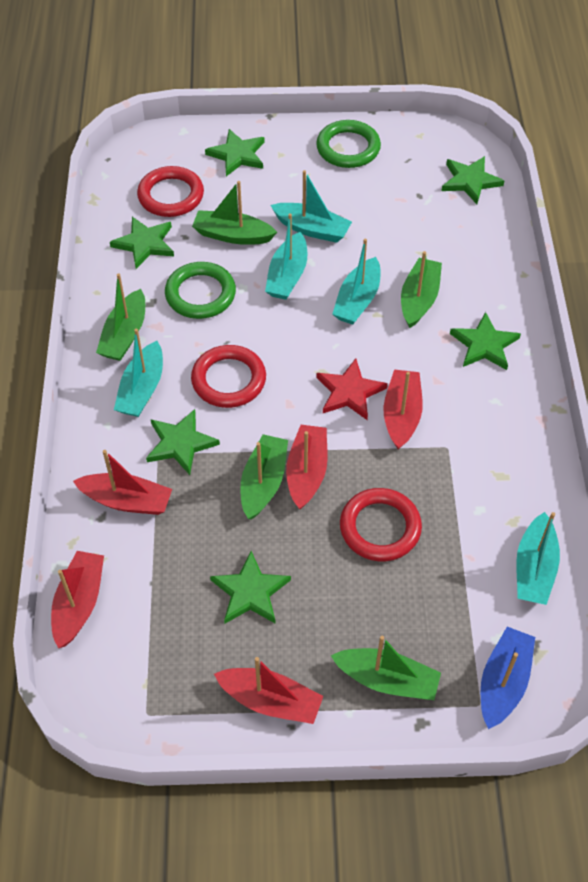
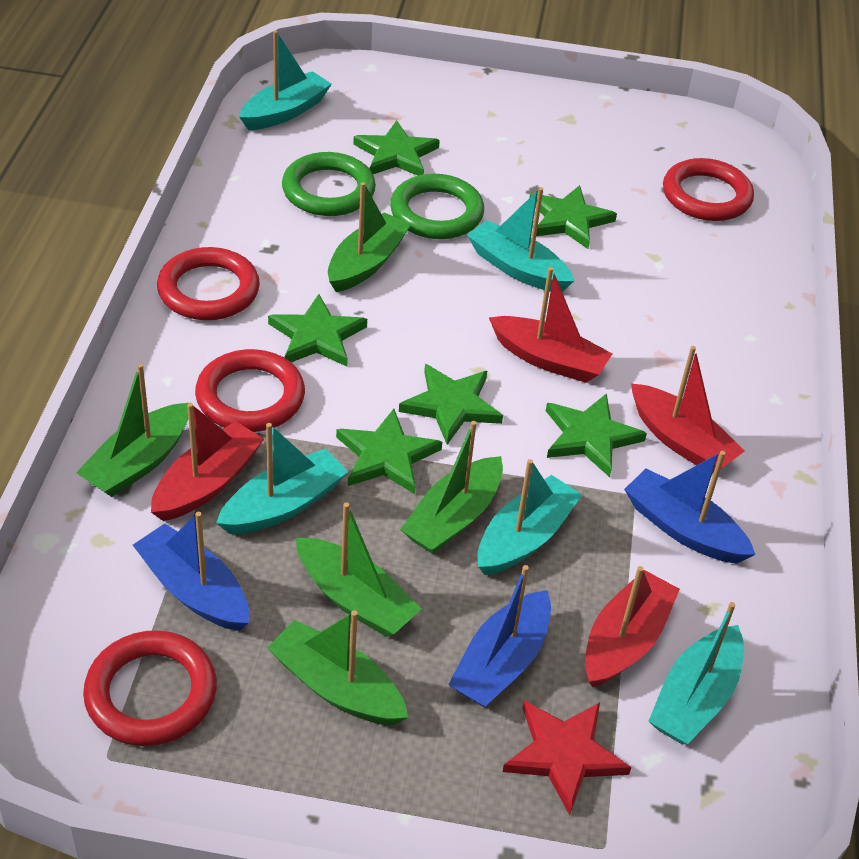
blue boat: [481,627,535,729] = 1 -> [133,512,249,631] [448,565,551,707] [624,451,755,564] = 3
red boat: [51,551,104,648] [73,450,172,515] [214,657,323,724] [286,425,327,510] [384,369,423,450] = 5 -> [151,403,264,521] [489,267,613,383] [585,566,680,687] [631,346,745,473] = 4
red ring: [137,166,204,217] [191,345,266,408] [340,488,422,561] = 3 -> [83,630,217,746] [157,247,260,320] [195,349,305,432] [663,158,754,221] = 4

